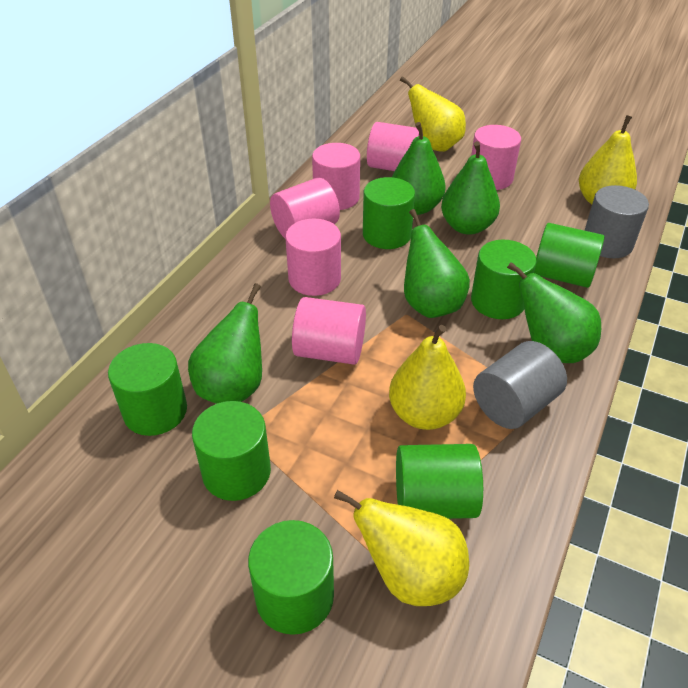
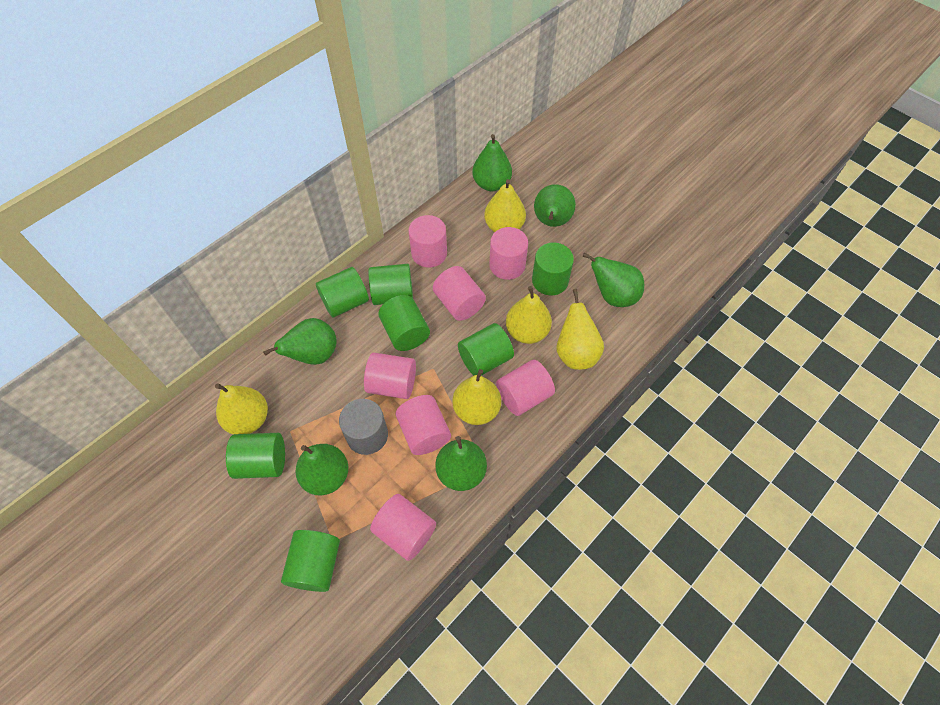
green pear: [188,283,262,404] [392,122,446,215] [404,209,470,318] [441,141,500,235] [507,262,601,363] = 5 -> [263,318,337,365] [296,444,348,495] [435,436,487,491] [472,134,512,191] [534,184,576,227] [583,253,644,307] = 6
grey cylinder: [473,341,567,429] [584,185,649,258] = 2 -> [339,399,388,455] = 1
pink cylinder: [270,177,340,238] [285,219,341,296] [292,297,366,365] [312,143,360,210] [367,122,419,171] [471,125,521,190] = 6 -> [364,352,416,399] [370,494,436,561] [396,395,451,455] [408,215,447,268] [433,266,486,321] [489,227,528,280] [496,359,555,416] = 7
yellow pear: [334,490,469,606] [389,325,466,430] [400,76,466,152] [579,115,637,204] = 4 -> [215,383,268,434] [453,369,501,425] [484,179,526,232] [506,286,552,344] [556,289,604,370] = 5

